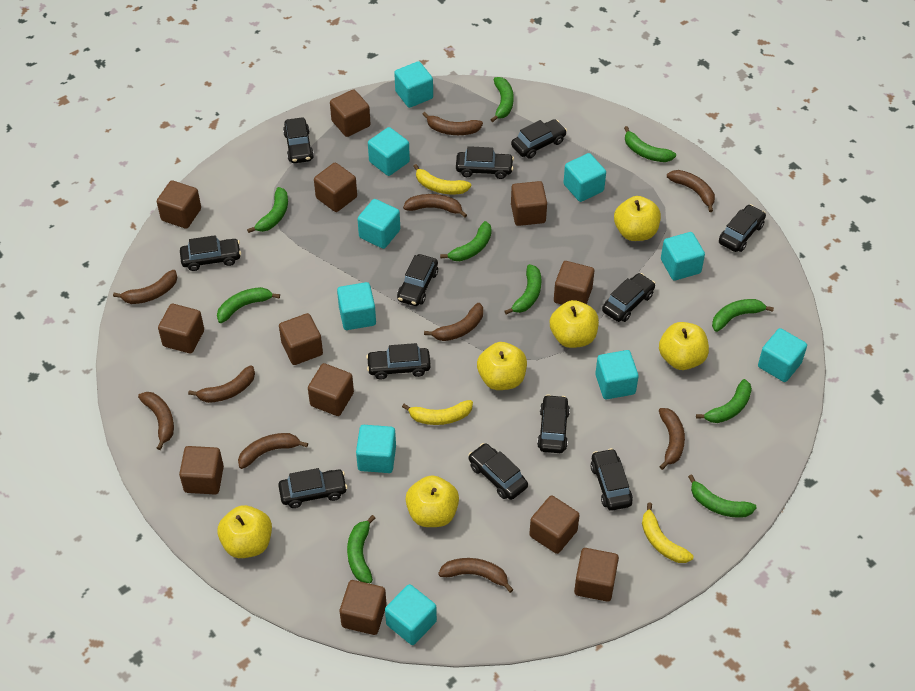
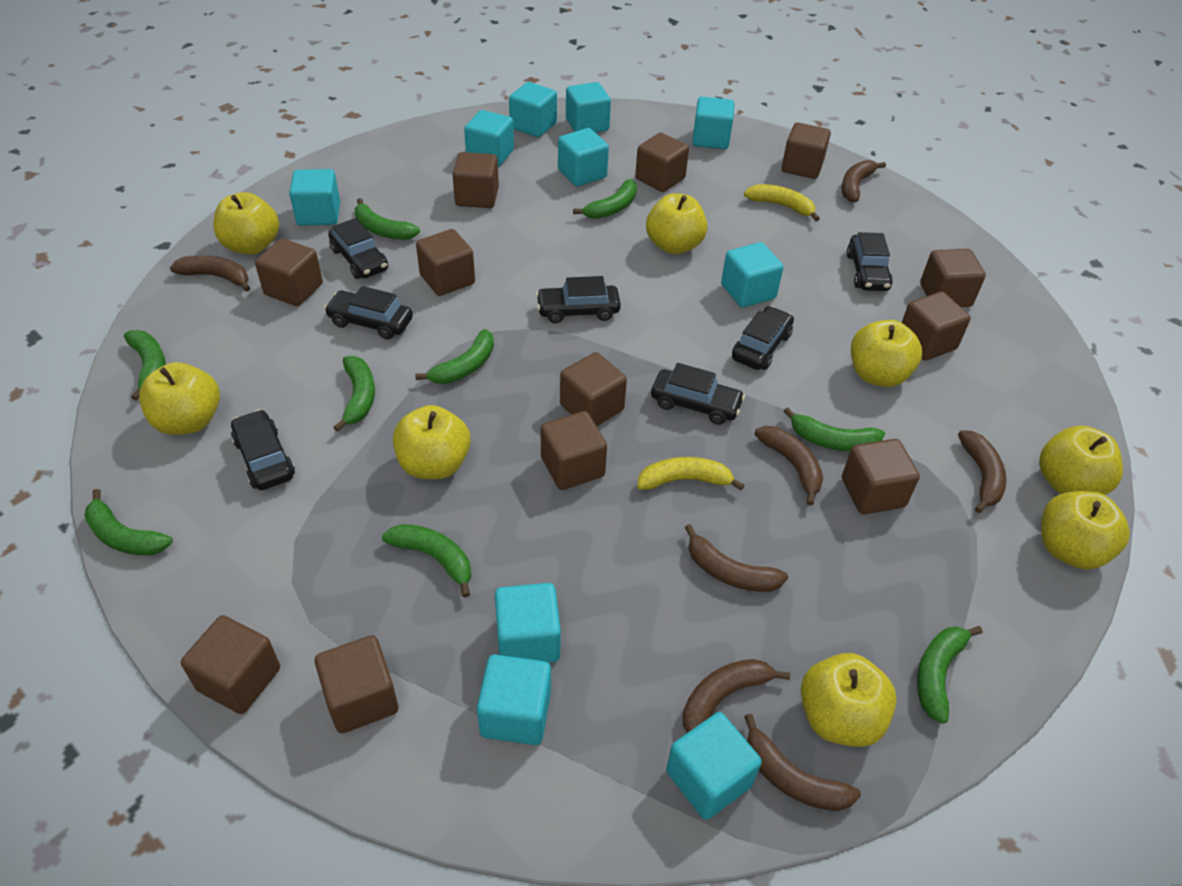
black car: [180,235,241,271] [278,468,347,508] [283,118,314,163] [366,343,431,380] [397,254,438,306] [456,146,514,179] [468,443,528,500] [511,119,567,159] [537,394,570,453] [590,448,633,511] [602,273,655,322] [719,204,766,252] = 12 -> [231,409,295,490] [324,286,413,340] [328,218,388,279] [536,276,621,323] [651,363,745,425] [732,306,794,370] [847,232,893,291] = 7
brown banana: [113,270,177,304] [138,392,174,450] [188,365,255,403] [238,433,308,469] [403,194,467,218] [422,112,483,135] [424,303,483,341] [438,558,514,593] [659,408,685,470] [667,170,715,212] = 10 -> [170,255,250,292] [683,659,790,733] [685,524,788,592] [744,714,861,811] [754,426,823,506] [842,160,886,202] [958,430,1006,513] = 7
green banana: [217,287,280,323] [247,187,288,233] [347,515,375,583] [440,221,492,261] [490,77,514,122] [505,264,542,314] [624,126,676,162] [688,474,757,518] [696,379,752,423] [712,299,774,332] = 10 -> [84,489,173,556] [124,330,166,401] [333,356,375,432] [355,198,420,240] [382,524,471,598] [415,329,494,384] [573,179,637,219] [783,407,885,451] [917,626,983,724] = 9
yellow apple: [217,505,272,558] [405,475,459,527] [477,342,527,390] [550,300,599,348] [614,196,661,241] [659,322,709,370] = 6 -> [139,362,220,435] [213,192,279,255] [393,405,470,479] [646,193,707,254] [801,653,897,747] [851,320,922,387] [1039,425,1123,495] [1041,491,1130,569] = 8
yellow banana: [402,400,473,425] [413,164,471,194] [642,502,694,563] = 3 -> [637,457,745,490] [744,184,820,221] = 2

